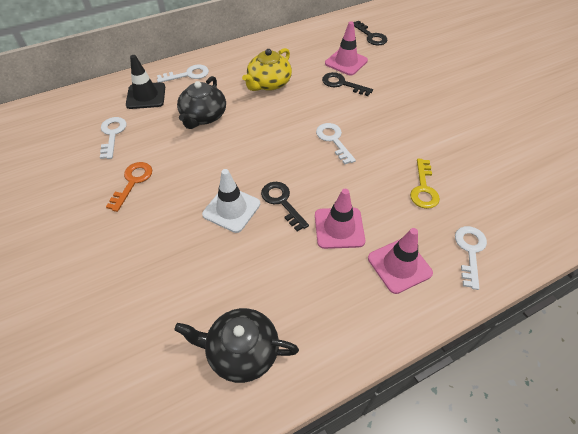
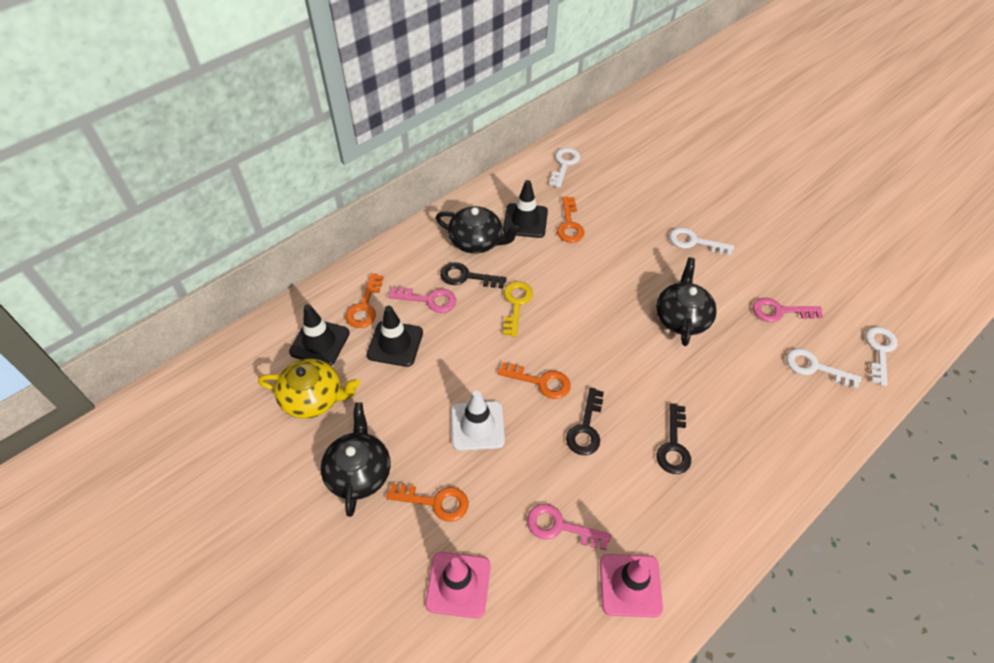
black teapot: [174,308,299,383] [177,76,226,129] = 2 -> [321,402,391,517] [436,206,522,254] [656,257,717,346] = 3
black traffic cone: [126,55,165,109] = 1 -> [289,304,350,366] [367,306,423,367] [503,180,548,238] = 3
orange key: [106,162,152,212] = 1 -> [345,273,384,328] [386,483,468,522] [498,362,570,399] [557,196,585,243] = 4
pink key: none = 0 -> [388,287,456,313] [527,504,611,550] [753,298,823,322] = 3
pink traffic cone: [315,189,365,249] [325,21,368,76] [368,228,433,294] = 3 -> [425,552,491,618] [600,554,663,617] = 2

